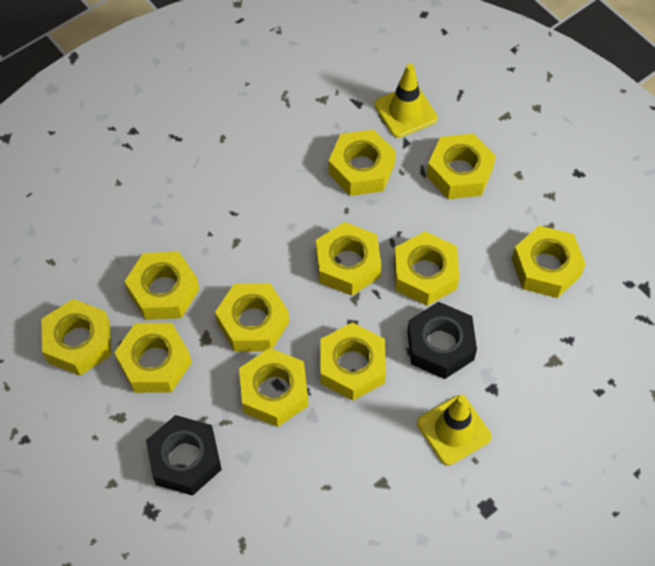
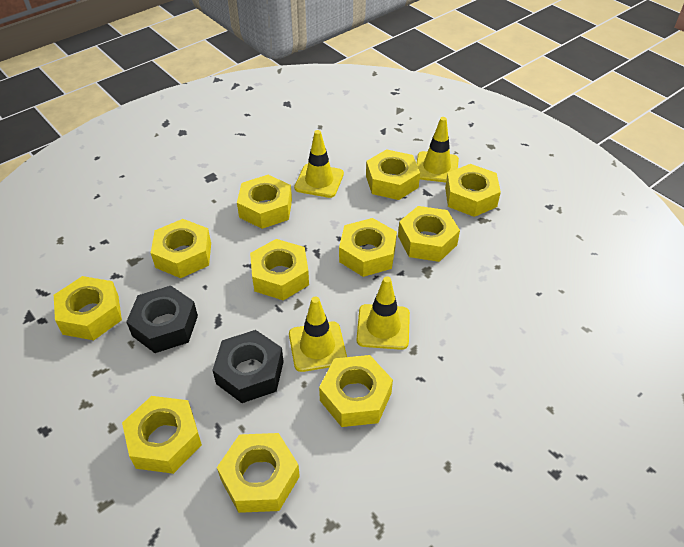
yellow traffic cone: [374,64,438,138] [417,395,491,465] = 2 -> [289,297,347,372] [294,130,344,198] [357,276,410,350] [416,117,459,182] = 4

